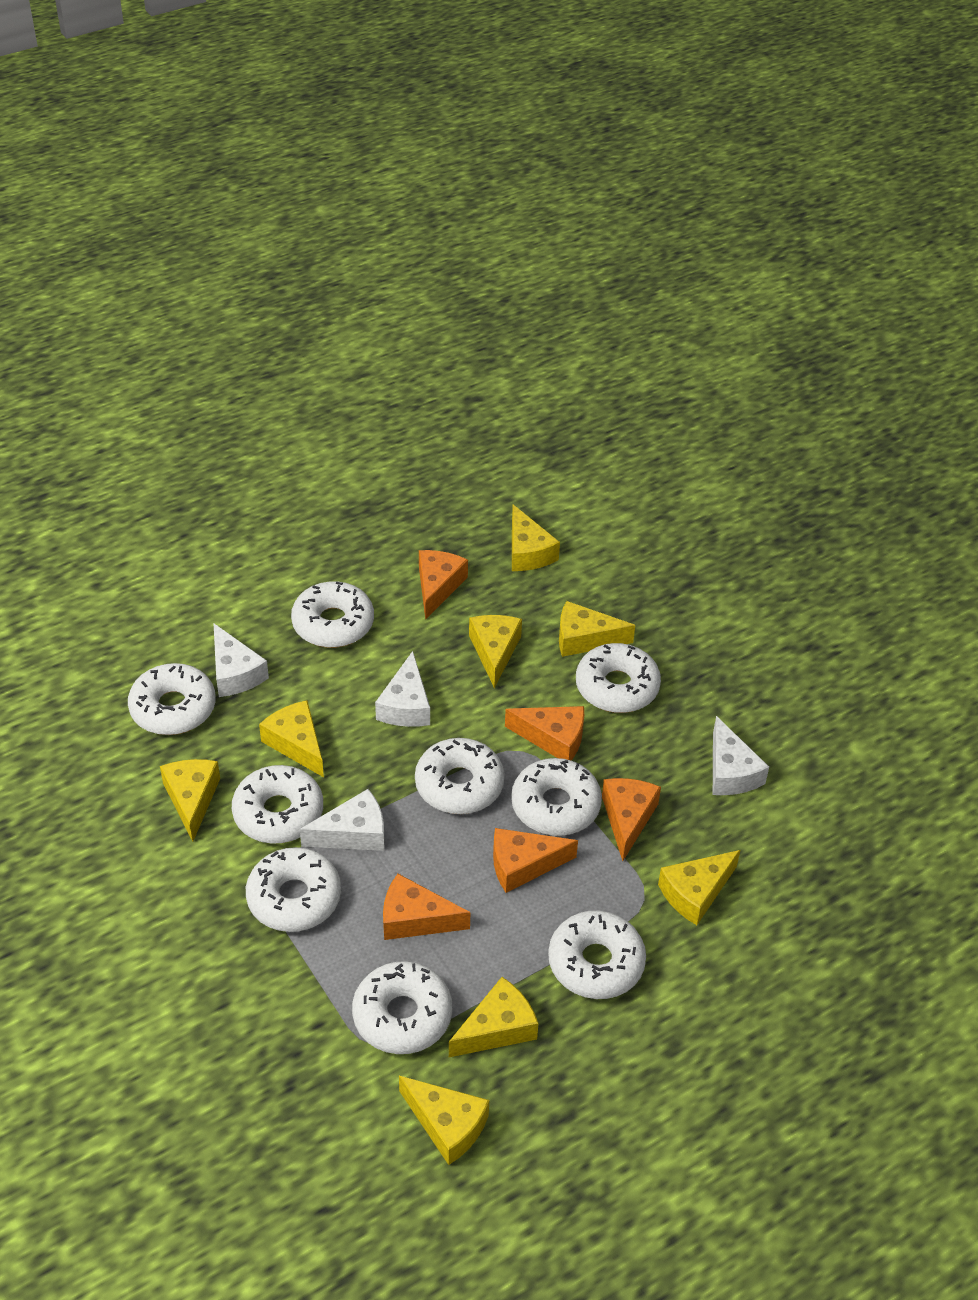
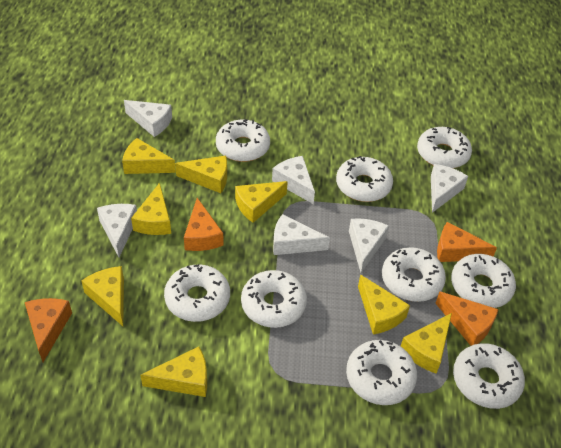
orange cheese: [383,874,470,940] [419,550,468,620] [493,828,578,893] [505,706,584,760] [602,778,661,861] = 5 -> [25,298,72,362] [184,198,224,251] [435,292,498,346] [437,222,497,262] = 4
white cheese: [213,623,269,697] [300,789,385,851] [375,651,430,727] [713,716,769,795] = 4 -> [97,204,137,257] [124,100,172,137] [272,156,315,204] [273,214,330,255] [349,219,389,273] [431,164,468,213] = 6

